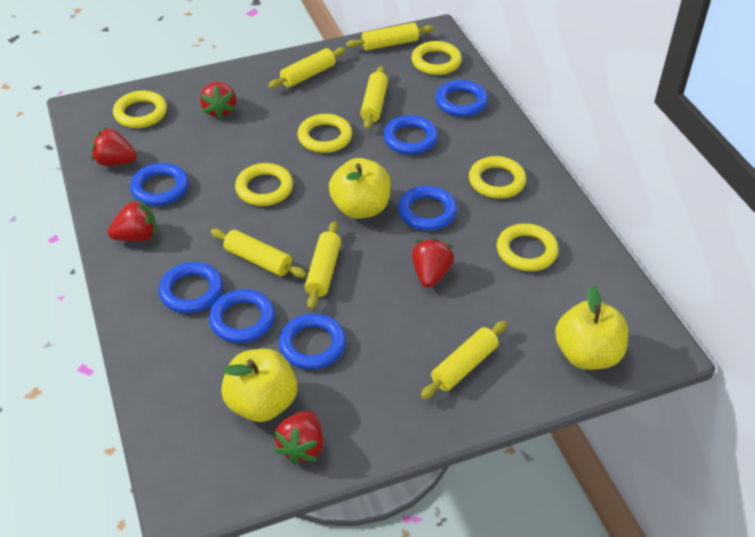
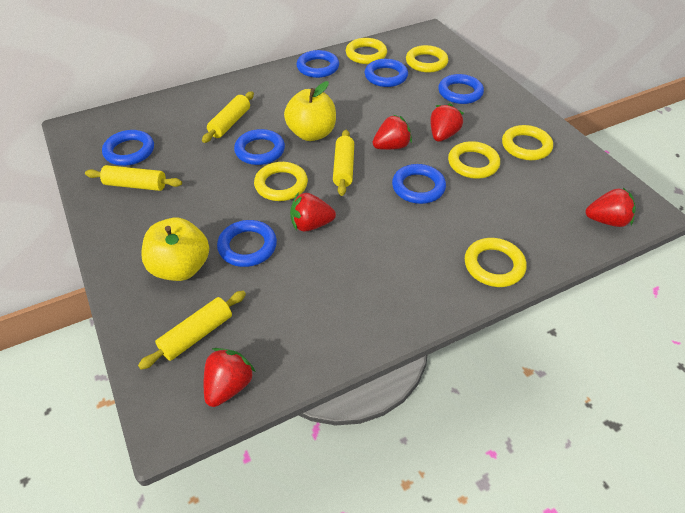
yellow apple: [221,349,297,422] [329,158,391,219] [555,285,628,370] = 3 -> [141,217,209,281] [284,81,336,141] = 2
yellow rolling pin: [210,229,307,278] [268,47,346,89] [305,221,341,310] [346,23,434,50] [361,66,388,129] [421,321,507,399] = 6 -> [85,165,182,191] [138,291,246,370] [202,91,254,143] [333,130,354,196] = 4

